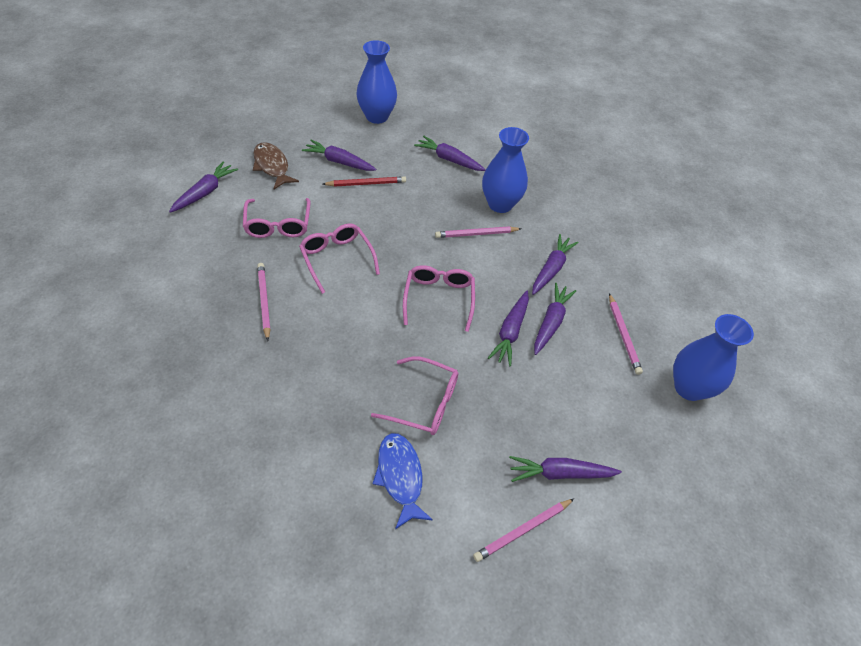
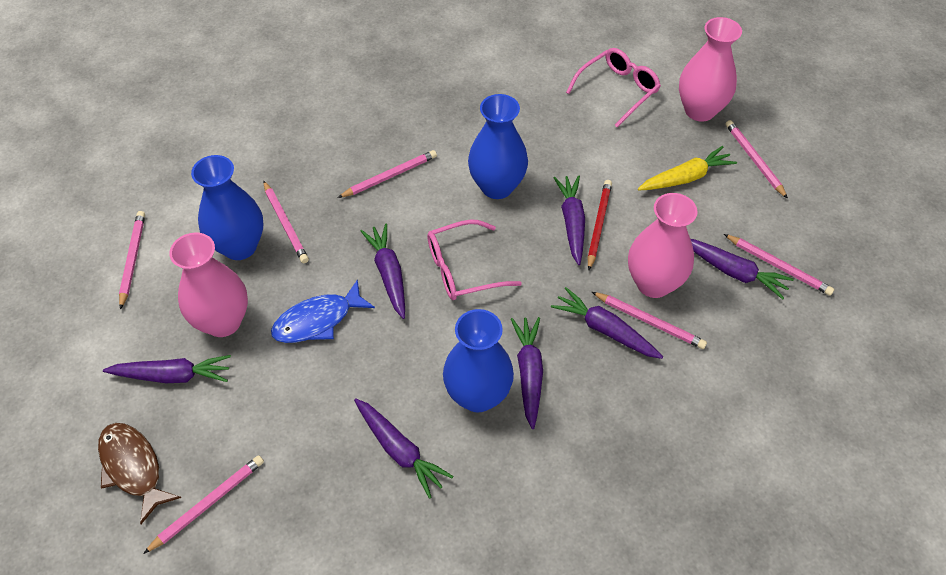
pink glasses: [243,198,311,238] [299,224,380,294] [371,356,459,435] [403,265,475,332] = 4 -> [427,219,522,300] [566,48,661,128] = 2
pink pencil: [257,263,271,341] [435,226,521,238] [473,499,574,562] [609,293,643,375] = 4 -> [119,211,145,310] [143,455,264,554] [263,181,309,263] [338,150,437,198] [592,292,707,349] [724,234,834,296] [725,120,788,199] = 7
pink vase: none = 0 -> [169,233,248,337] [628,193,698,298] [679,17,742,122] = 3
yellow carrot: none = 0 -> [638,146,737,190] = 1

